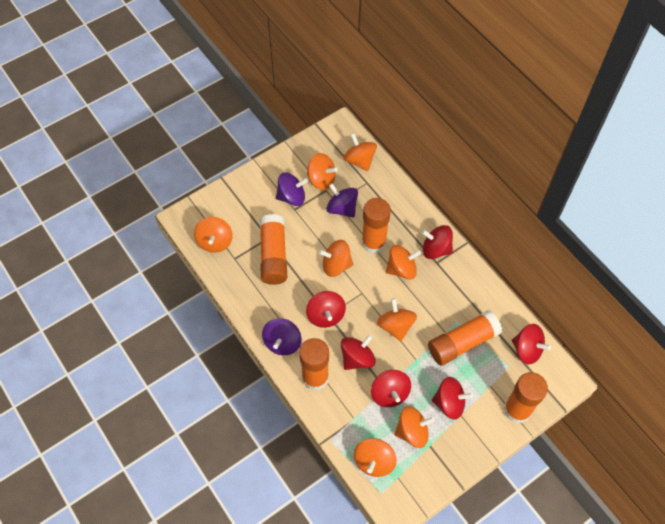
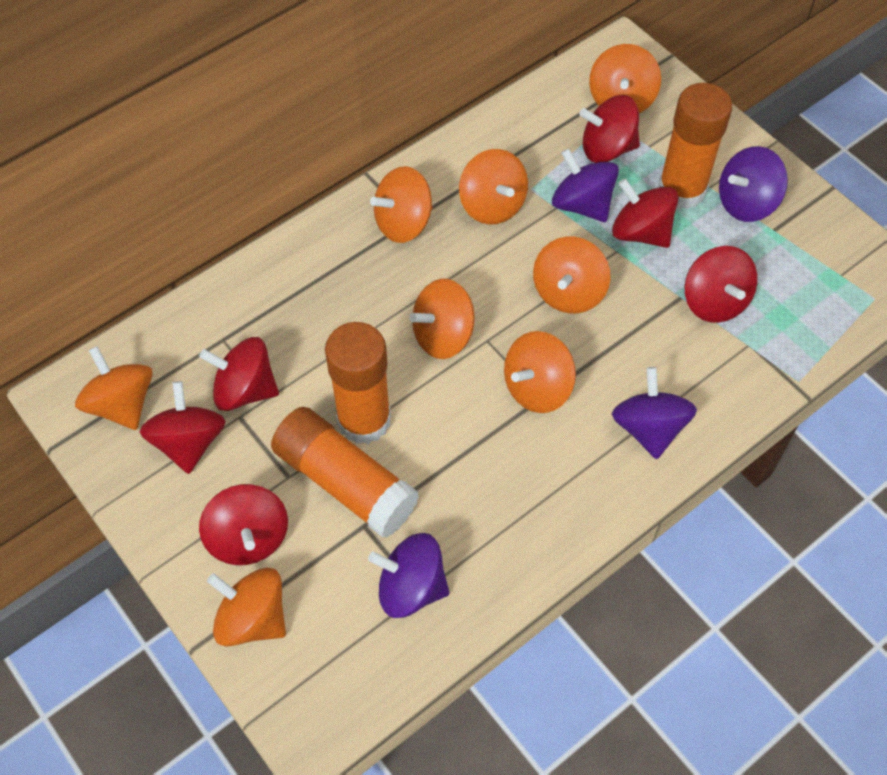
orange glue stick: [260,214,287,285] [299,338,329,391] [362,198,391,254] [428,310,502,366] [504,372,548,423] = 5 -> [271,407,419,538] [325,322,391,444] [658,83,732,209] = 3
purple spinning top: [262,318,302,355] [276,172,308,206] [326,183,358,217] = 3 -> [368,533,450,618] [552,148,619,222] [612,367,697,459] [719,146,788,222] = 4

